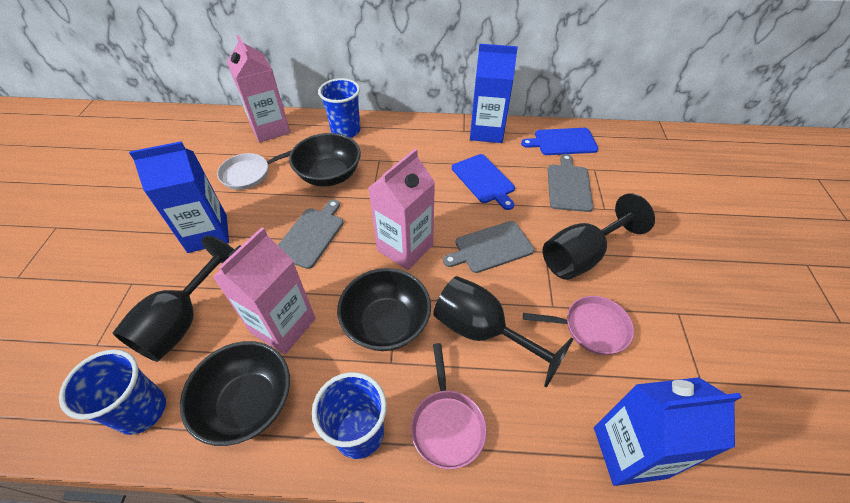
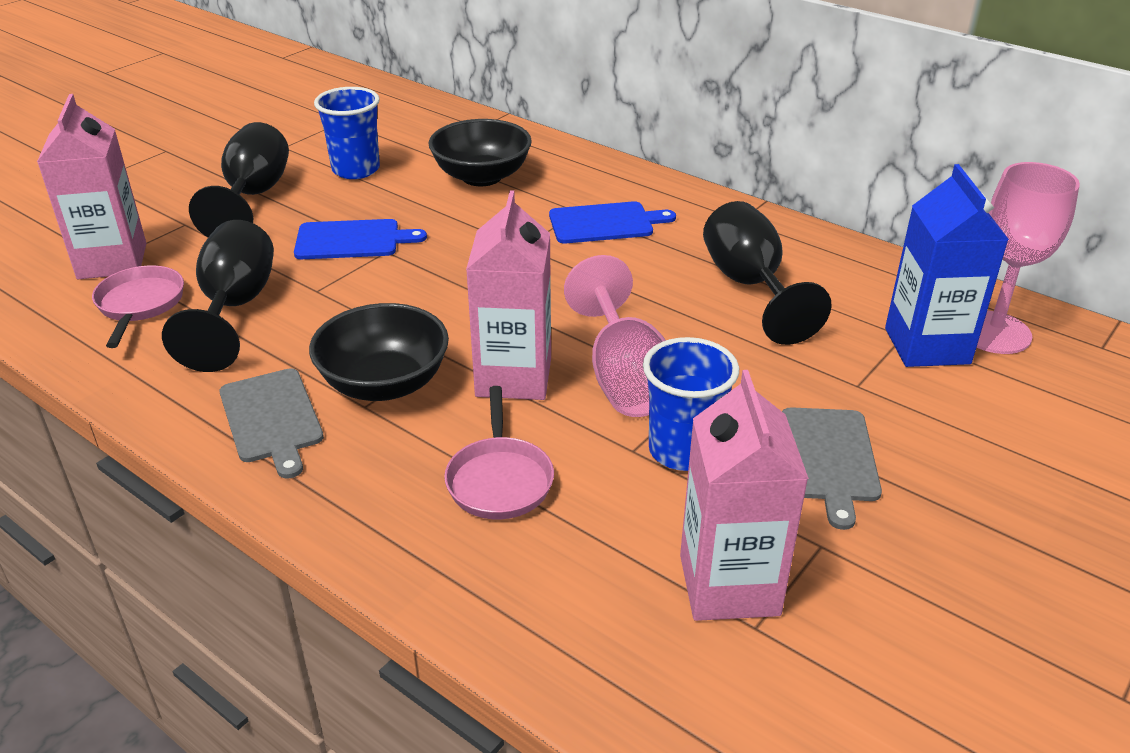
black bowl: [180,341,290,446] [289,133,361,186] [337,268,431,351] = 3 -> [309,303,449,401] [428,119,532,186] = 2
blue carton: [129,141,229,253] [470,44,518,143] [594,377,742,486] = 3 -> [885,164,1009,367] = 1
blue cup: [59,349,166,435] [312,372,387,459] [318,78,361,138] = 3 -> [314,87,380,179] [643,337,739,471] = 2
grey cutting board: [278,200,344,269] [443,221,534,273] [548,154,593,212] = 3 -> [219,368,324,479] [782,407,882,530] = 2
pink goblet: none = 0 -> [564,255,666,417] [976,162,1080,354] = 2
white pan: [217,150,292,190] = 1 -> none = 0

